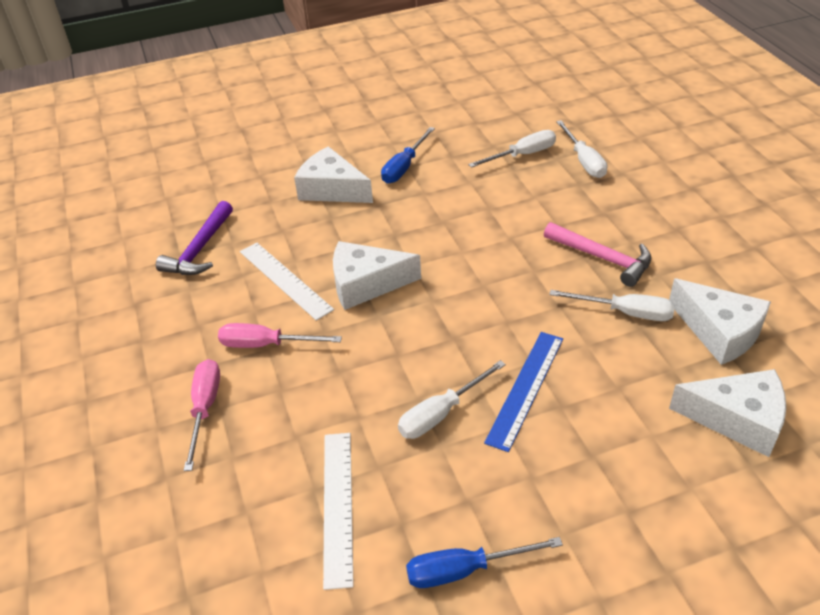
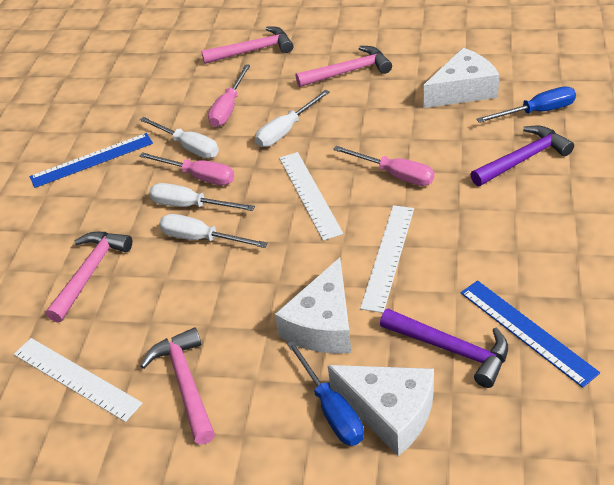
blue ruler: [484,332,563,452] = 1 -> [30,133,153,188] [461,280,600,388] = 2
pink hammer: [544,222,651,287] = 1 -> [46,232,132,323] [140,327,215,444] [201,26,293,64] [296,46,392,87] = 4
pink screwdriver: [184,359,220,471] [218,323,342,348] = 2 -> [139,152,234,185] [208,64,251,127] [333,146,434,186] = 3
purple hammer: [156,201,233,275] = 1 -> [380,309,508,388] [470,125,574,186] = 2
white cheese: [294,146,373,203] [333,241,421,310] [669,278,771,365] [669,369,786,457] = 4 -> [275,258,351,354] [328,365,434,456] [423,48,500,108] = 3
white ruler: [240,242,334,321] [323,433,354,590] = 2 -> [14,338,143,422] [279,152,343,241] [360,205,414,313] = 3

